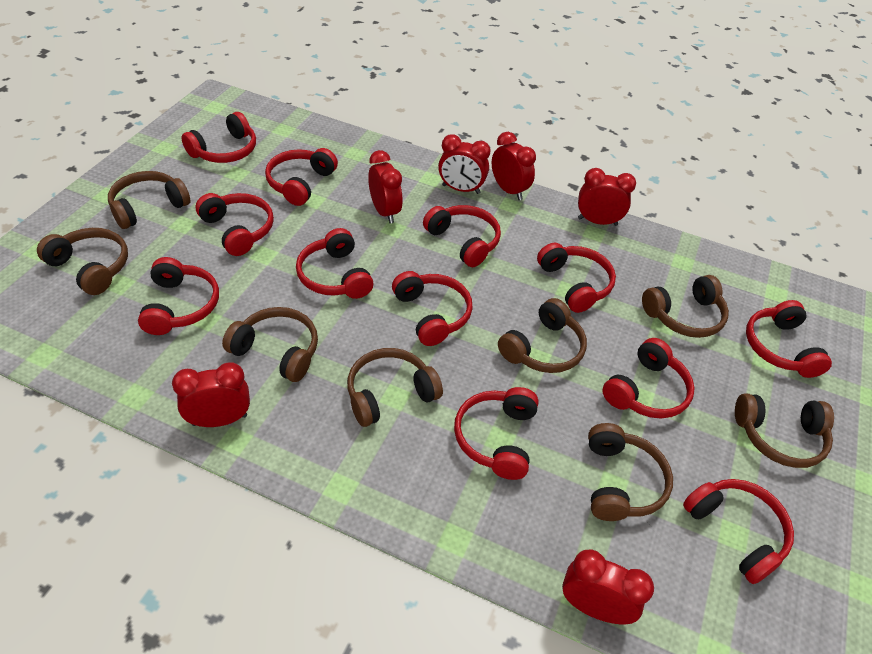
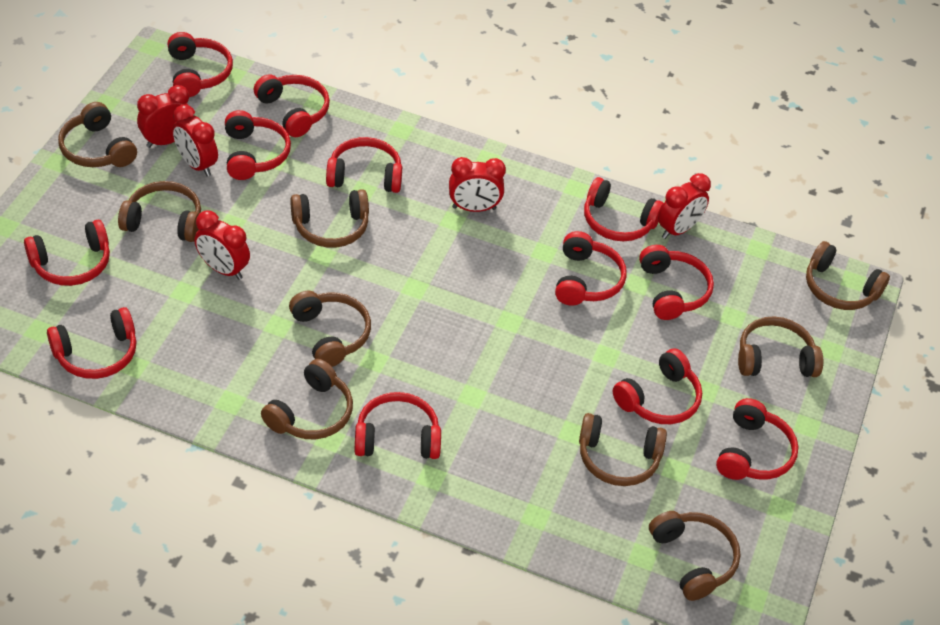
brown headphones: [37,228,128,295] [108,171,190,229] [222,307,318,382] [347,348,443,427] [498,298,587,373] [588,423,673,521] [642,275,729,338] [735,393,834,468] = 8 -> [58,102,137,167] [118,181,201,242] [261,359,353,439] [289,291,371,367] [290,189,369,248] [579,413,667,486] [649,511,740,601] [738,316,823,377] [806,241,890,310] = 9
red clock: [172,362,250,427] [368,150,403,224] [438,134,491,194] [492,132,536,200] [562,550,654,624] [578,168,636,226] = 6 -> [137,85,189,148] [173,104,218,176] [194,211,250,280] [449,157,506,212] [658,173,711,239] = 5

